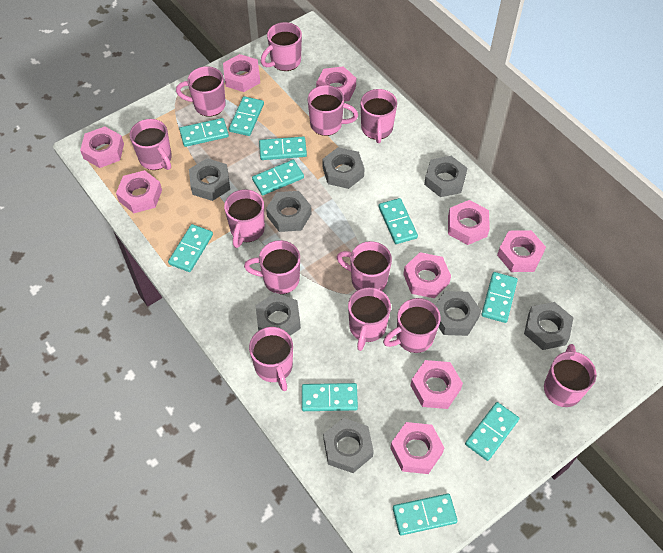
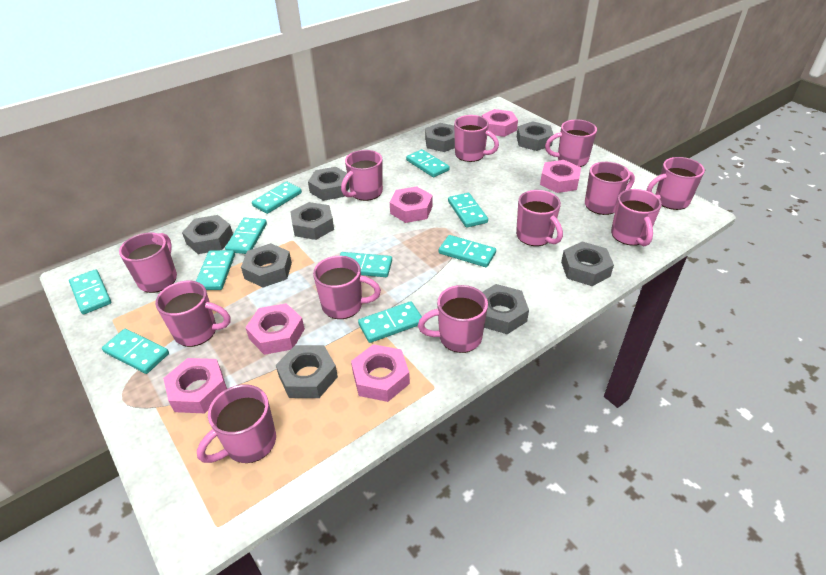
grey nut: [189,158,230,201] [256,293,301,336] [266,191,312,232] [322,147,365,189] [323,418,374,473] [424,156,467,197] [435,291,481,336] [524,302,574,350] = 8 -> [182,215,233,254] [241,243,292,288] [276,345,338,398] [290,202,334,240] [308,167,350,201] [425,123,455,152] [483,284,529,334] [517,121,554,151] [561,241,614,286] = 9
pink nut: [80,127,124,168] [116,170,162,213] [223,54,260,92] [316,66,356,102] [390,422,444,474] [403,252,451,298] [410,360,463,409] [448,200,490,245] [497,230,546,272] = 9 -> [163,358,227,413] [245,303,305,355] [351,344,410,402] [390,187,433,223] [482,109,518,137] [540,160,581,193] = 6

